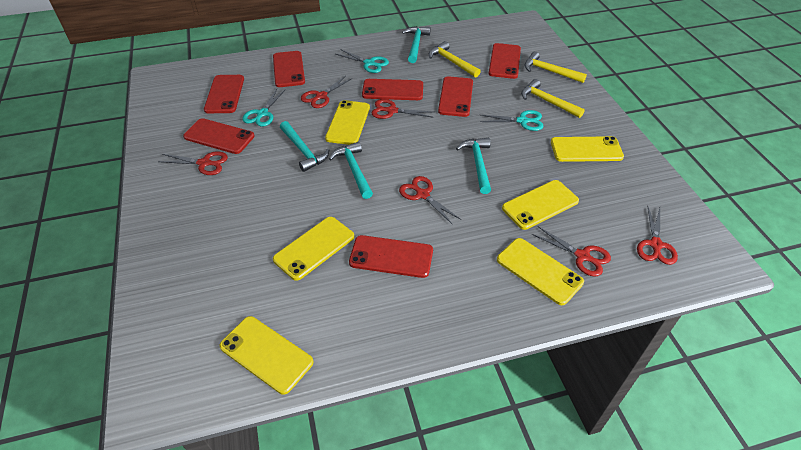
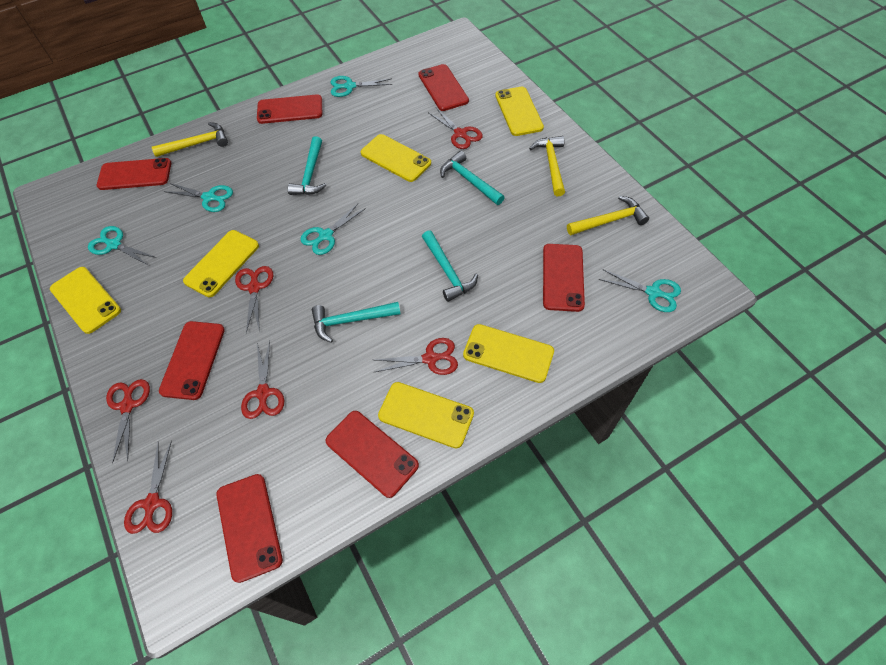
turquoise scissors: [242,89,286,127] [336,49,389,73] [480,110,544,131] = 3 -> [88,226,157,265] [164,183,233,212] [300,204,366,255] [330,76,392,97] [599,269,681,312] = 5

